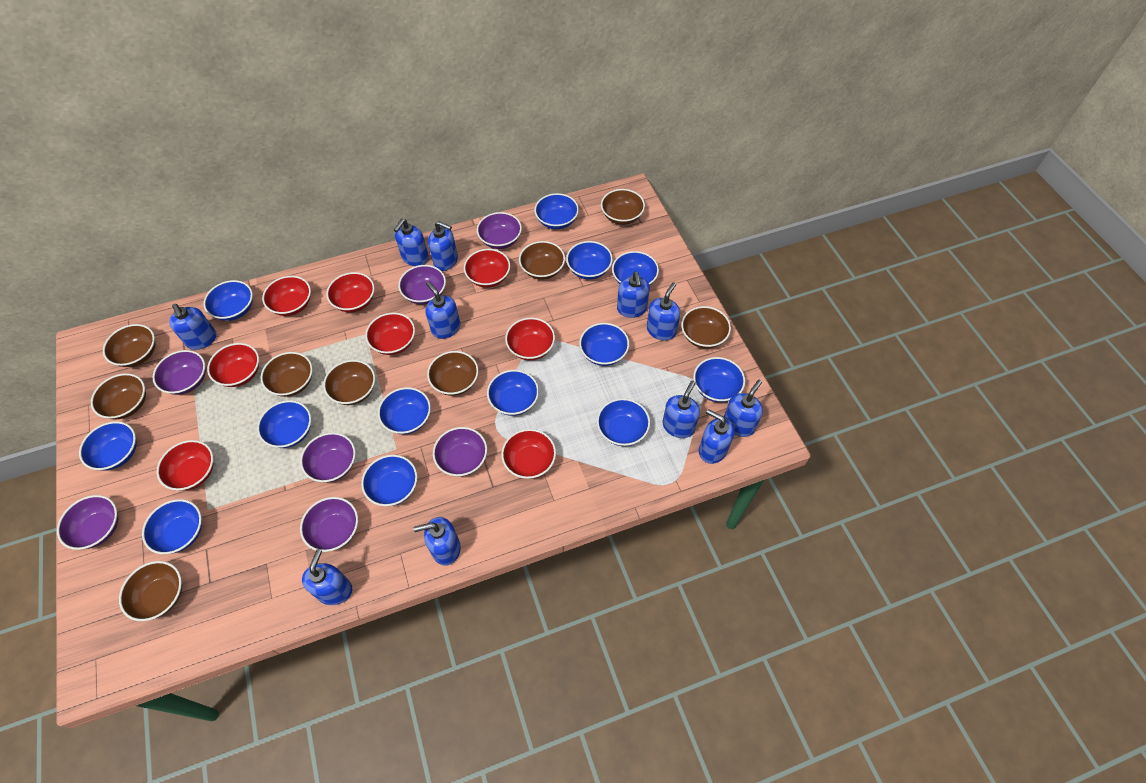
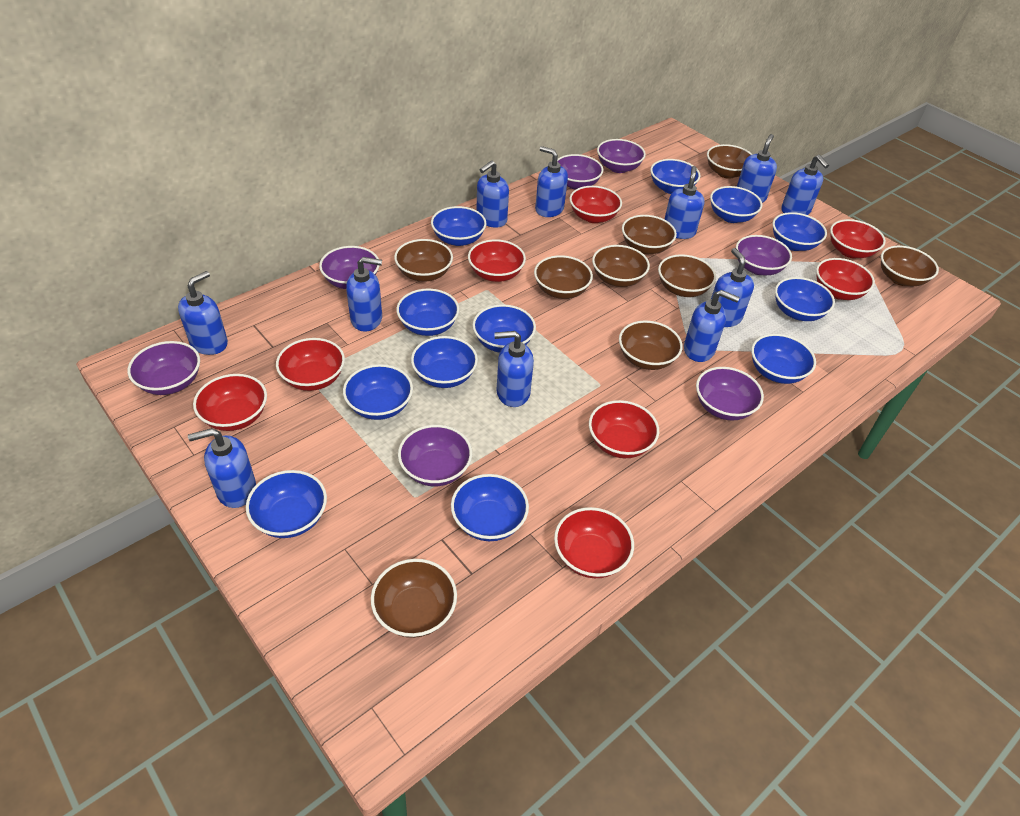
blue bowl: [79,421,137,470] [142,499,202,554] [203,280,253,321] [257,400,311,448] [361,455,417,506] [378,387,431,434] [487,370,539,416] [534,193,579,229] [566,241,613,280] [579,323,629,366] [597,398,650,446] [612,251,659,286] [693,357,745,402] = 13 -> [246,470,327,538] [343,364,413,420] [396,289,459,336] [411,336,478,388] [431,206,486,246] [451,474,529,541] [473,304,536,353] [650,159,701,194] [710,186,762,223] [751,334,816,384] [772,212,827,251] [775,277,835,321] = 12

